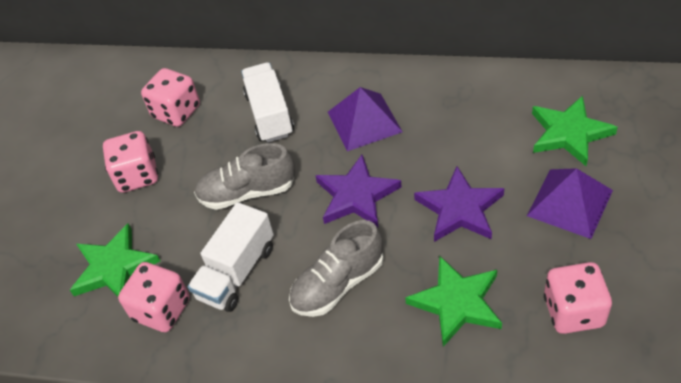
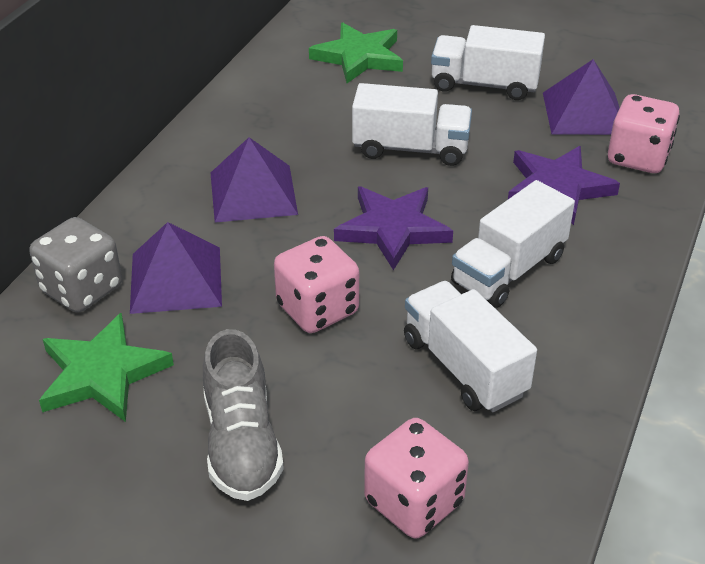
green star: [70,223,160,297] [405,256,502,347] [532,96,618,166] = 3 -> [39,313,174,422] [309,22,403,83] = 2
grey dice: none = 0 -> [30,217,122,313] = 1
grey shoe: [194,143,295,210] [289,220,384,317] = 2 -> [203,329,284,501] = 1
pink dice: [103,131,158,193] [118,262,190,332] [141,68,200,127] [544,262,612,334] = 4 -> [274,236,359,333] [364,418,469,539] [608,94,680,173] = 3
purple pyramid: [328,87,402,151] [527,168,613,239] = 2 -> [130,222,222,314] [211,137,298,223] [543,59,619,135] = 3
white truck: [188,202,274,312] [241,62,294,143] = 2 -> [352,83,472,166] [404,281,537,412] [431,25,545,100] [451,180,575,308] = 4

